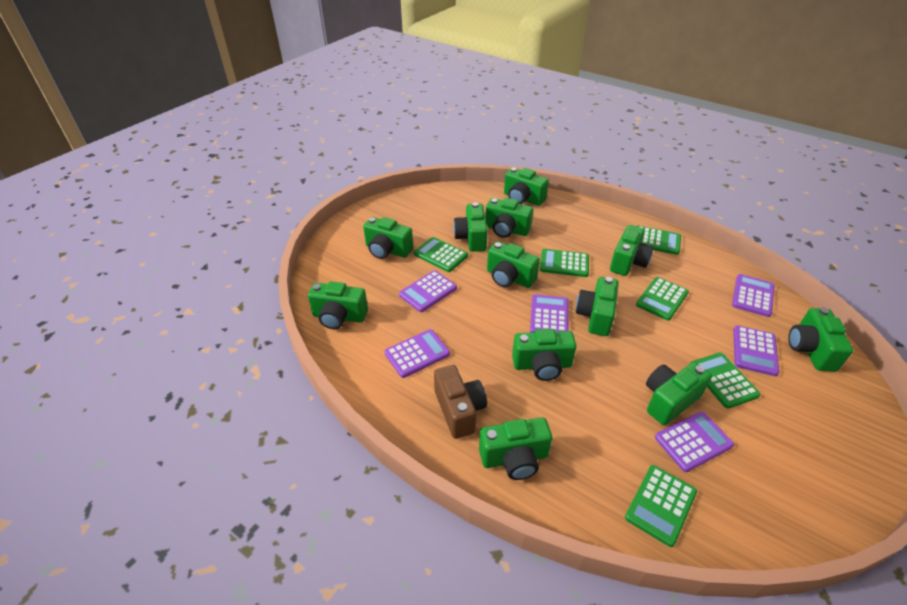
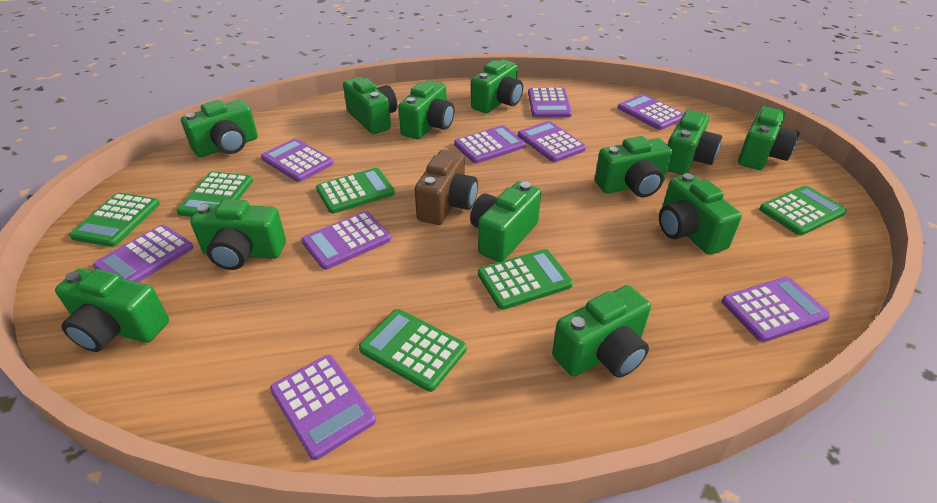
purple calculator: [384,329,450,378] [399,271,457,312] [530,294,568,332] [655,412,734,472] [732,274,775,317] [733,326,779,376] = 6 -> [93,225,194,282] [261,139,334,182] [270,355,376,460] [302,211,391,270] [454,125,526,164] [518,121,586,162] [528,88,572,118] [618,94,684,130] [722,277,830,342] = 9

